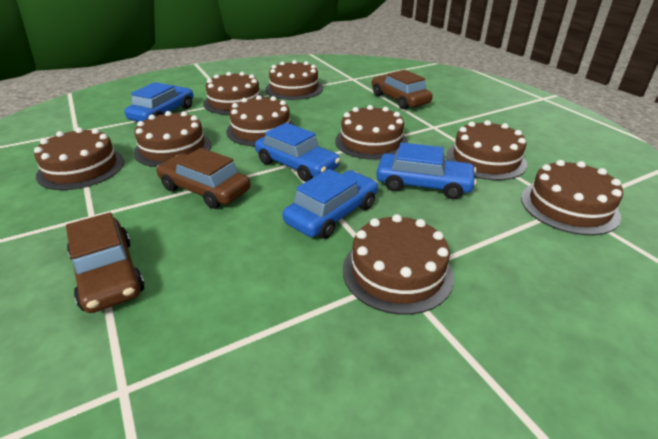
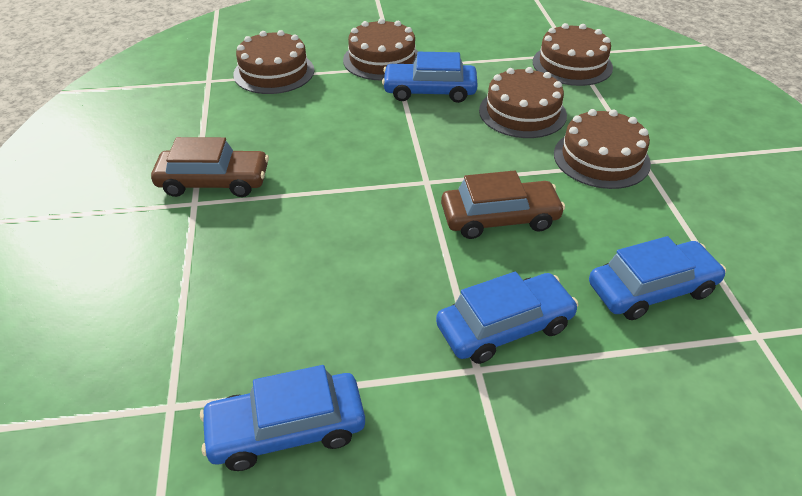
brown cake: [34,128,124,190] [134,111,211,167] [203,72,265,115] [226,95,295,146] [266,60,323,100] [335,105,408,160] [343,214,454,315] [446,120,527,180] [521,160,623,235] = 9 -> [233,30,314,94] [343,18,418,80] [479,67,567,138] [533,23,613,86] [554,109,651,189] = 5
brown car: [66,212,145,313] [157,148,250,209] [372,70,433,109] = 3 -> [151,137,269,197] [441,170,565,239] = 2

